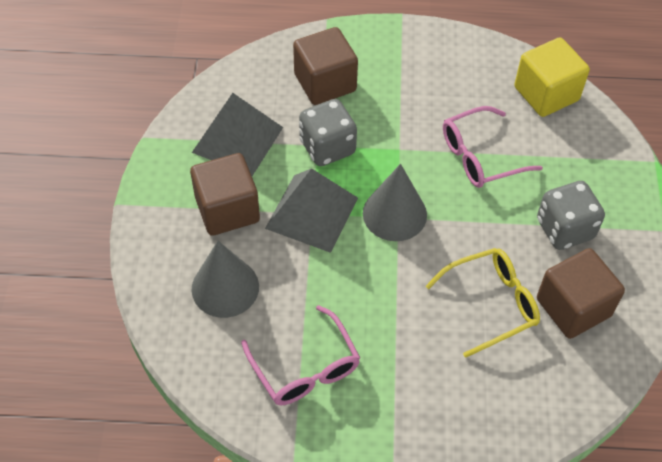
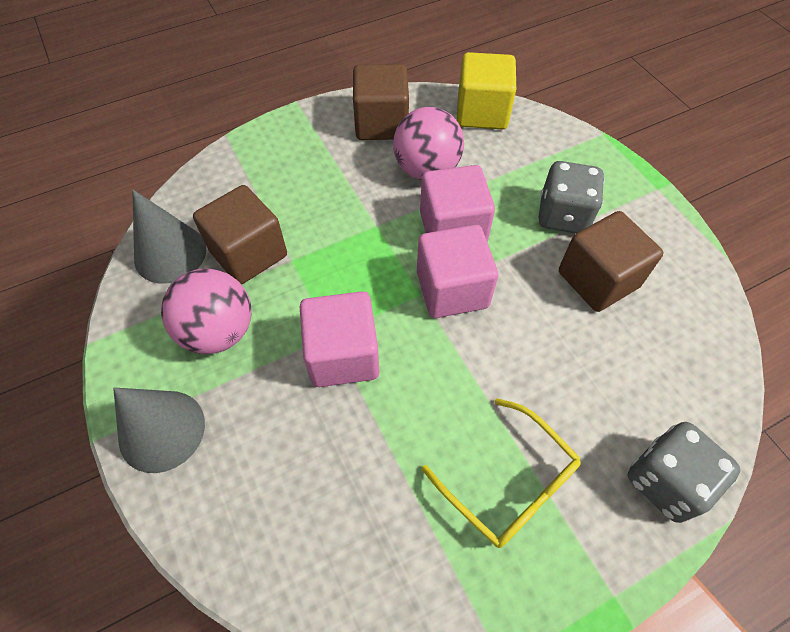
grey pyramid: [192,93,283,176] [265,168,358,253] = 2 -> none = 0
pink ball: none = 0 -> [161,269,252,354] [393,107,464,180] = 2
pink cube: none = 0 -> [300,291,379,387] [417,225,498,318] [420,165,495,242] = 3
pink glasses: [241,305,360,405] [443,106,543,188] = 2 -> none = 0

